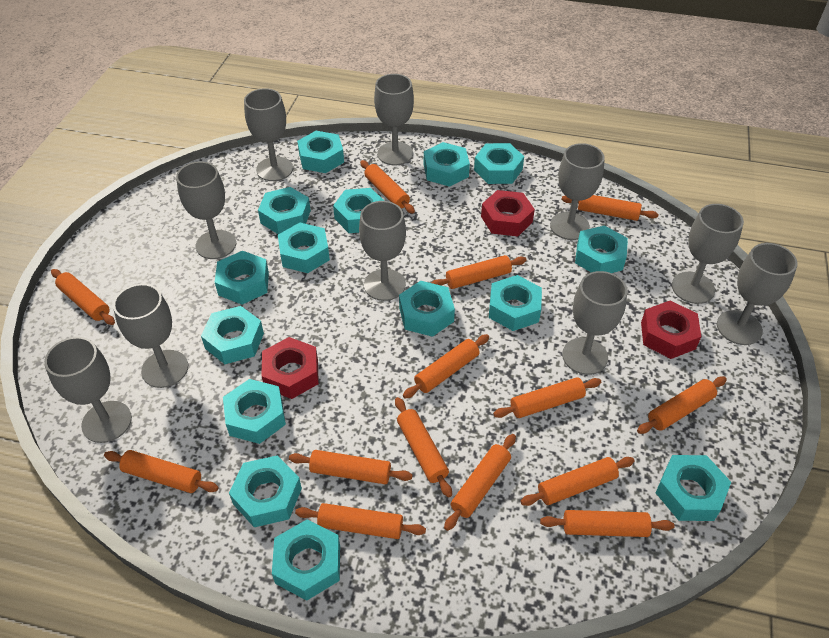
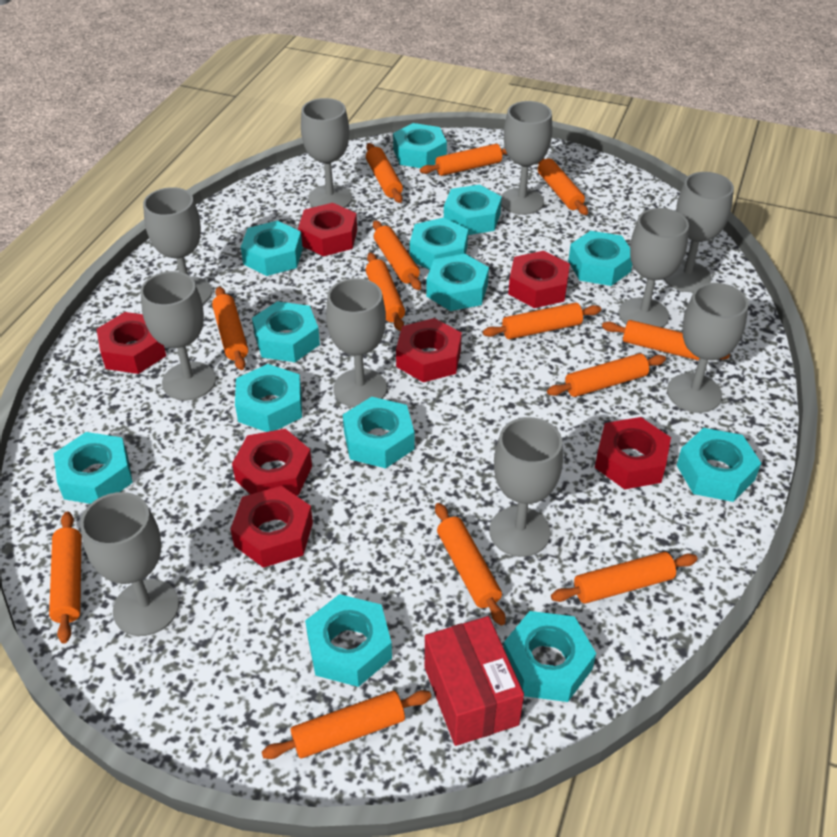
orange rolling pin: [51,269,115,325] [104,450,219,493] [289,450,413,484] [295,503,426,539] [360,160,415,214] [395,397,452,498] [403,334,489,399] [431,255,526,289] [444,434,516,531] [493,377,601,418] [520,457,635,506] [540,510,674,537] [561,195,659,221] [637,376,727,434] = 14 -> [49,511,81,644] [212,287,248,370] [262,690,431,759] [366,143,403,203] [366,253,405,331] [373,220,421,290] [420,144,507,176] [435,503,506,626] [483,303,601,339] [538,158,588,215] [547,353,666,397] [551,552,698,604] [602,320,730,361] = 13
red box: none = 0 -> [425,616,524,746] = 1
red nut: [261,337,319,399] [481,190,535,236] [641,301,701,359] = 3 -> [97,312,166,374] [230,486,313,568] [232,429,312,496] [298,203,357,256] [396,318,462,382] [508,251,570,308] [595,417,671,489] = 7
turquoise nut: [201,306,264,364] [215,251,269,305] [223,379,286,444] [229,455,302,527] [258,187,311,234] [272,519,340,601] [278,223,330,273] [297,131,344,173] [333,188,384,233] [399,281,455,337] [424,142,470,187] [474,143,524,184] [489,275,542,331] [575,225,628,273] [656,455,731,521] = 15 -> [54,432,133,504] [235,364,302,432] [241,221,303,276] [252,301,320,362] [305,594,392,687] [343,397,414,468] [393,123,447,168] [410,218,468,270] [426,254,489,311] [444,184,502,235] [503,611,596,702] [568,231,632,286] [677,428,761,502] = 13

